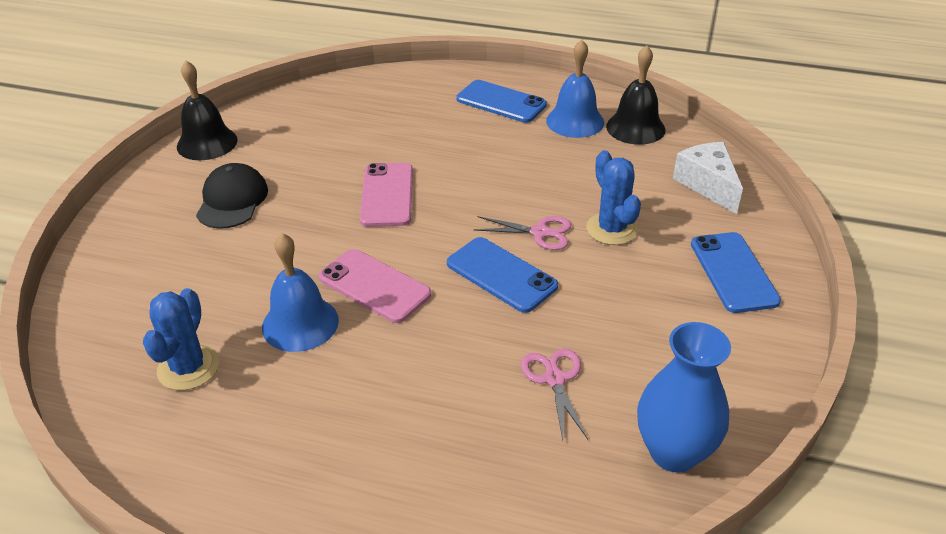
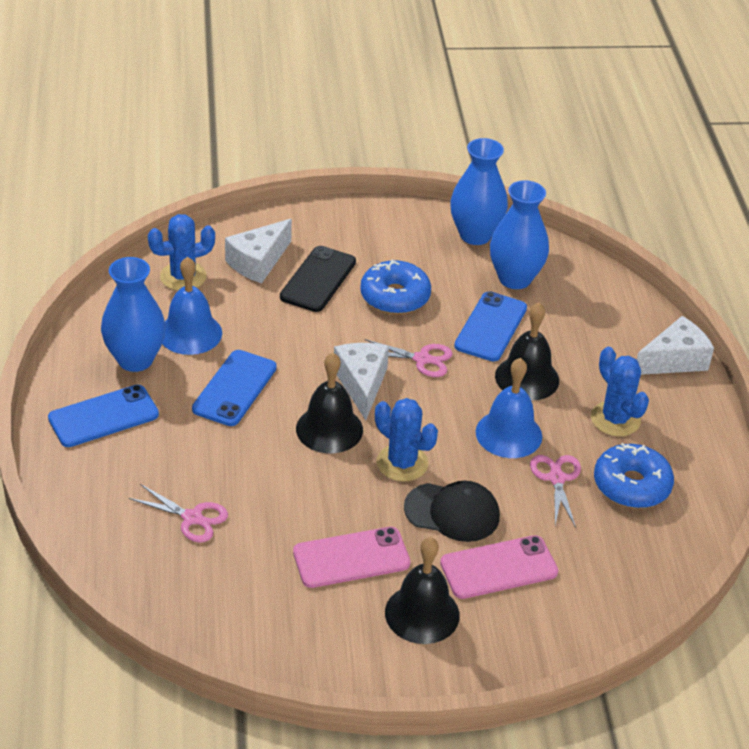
black bell: [177,61,238,160] [606,45,665,145] = 2 -> [296,352,363,453] [385,537,460,644] [495,302,559,401] = 3
black phone: none = 0 -> [280,246,356,312] = 1
blue cactus: [143,288,219,390] [586,150,641,245] = 2 -> [148,214,215,291] [375,398,438,482] [591,347,649,436] = 3
blue donut: none = 0 -> [360,260,431,314] [594,443,674,508] = 2
blue vase: [637,322,731,473] = 1 -> [101,257,166,372] [450,138,508,245] [490,180,549,289] = 3
pink scissors: [474,216,572,250] [521,348,588,440] = 2 -> [128,484,228,543] [365,339,453,377] [530,455,581,528] = 3
white cheese: [673,142,743,214] = 1 -> [225,219,292,283] [334,343,389,420] [637,316,714,375] = 3

